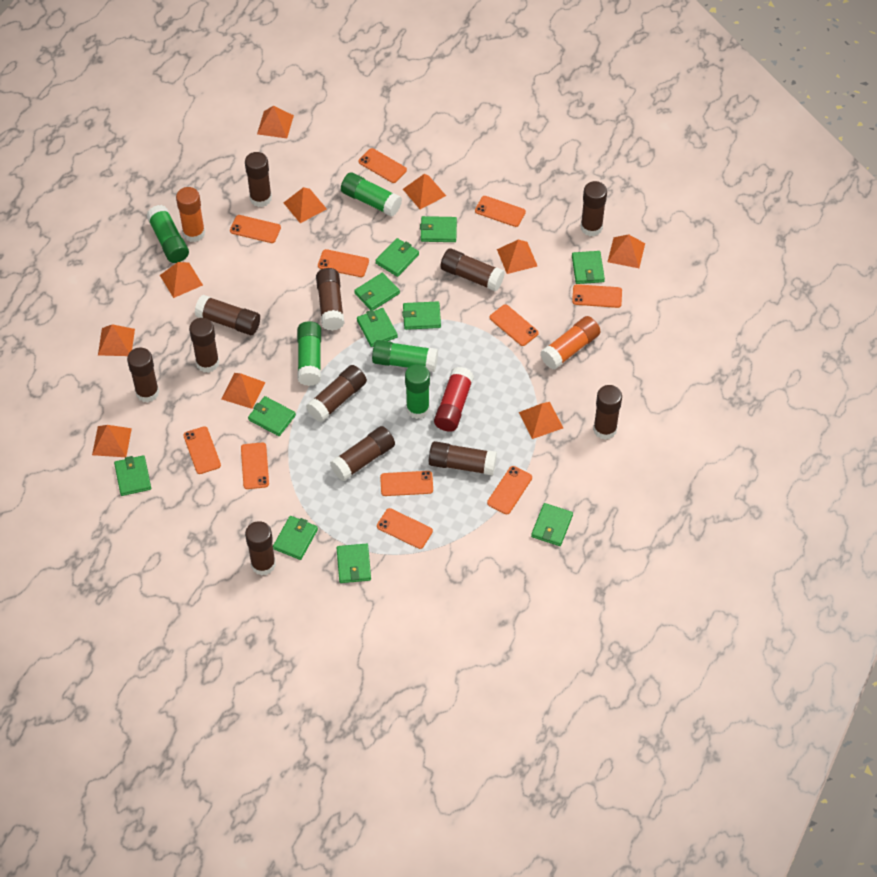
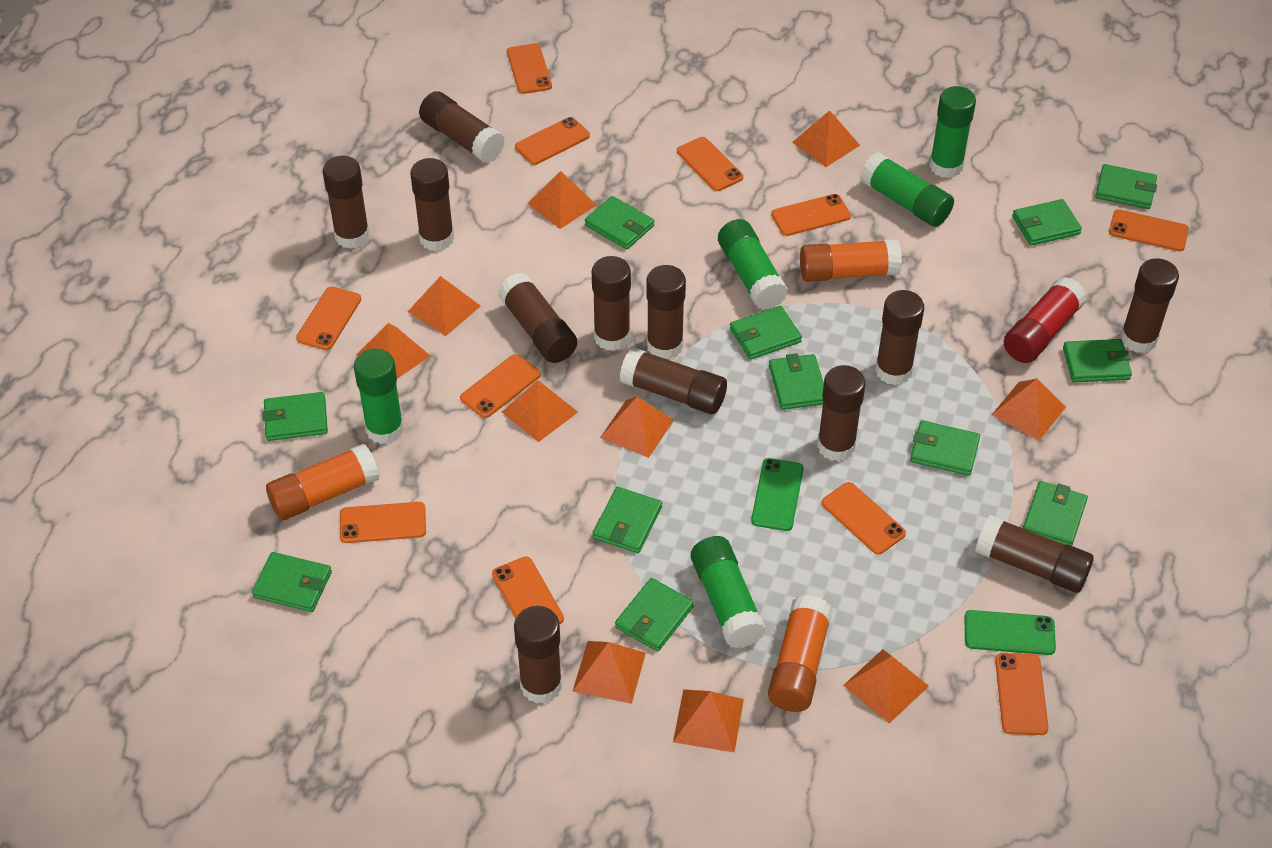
green phone: none = 0 -> [751,458,804,531] [964,610,1056,655] = 2
green wallet: [114,455,151,496] [248,396,296,436] [273,516,318,560] [337,544,371,583] [354,273,400,310] [357,308,398,347] [375,238,419,277] [402,301,441,330] [420,216,457,242] [531,503,573,546] [572,251,605,284] = 11 -> [252,552,332,612] [262,392,328,441] [585,196,654,249] [593,487,662,553] [615,578,694,652] [730,306,802,360] [769,353,824,410] [910,420,980,476] [1012,199,1082,246] [1023,481,1088,546] [1063,339,1132,383] [1095,164,1157,209] = 12
orange glue stick: [176,187,205,242] [540,316,601,369] = 2 -> [266,443,380,520] [768,595,833,712] [800,239,902,282] = 3

